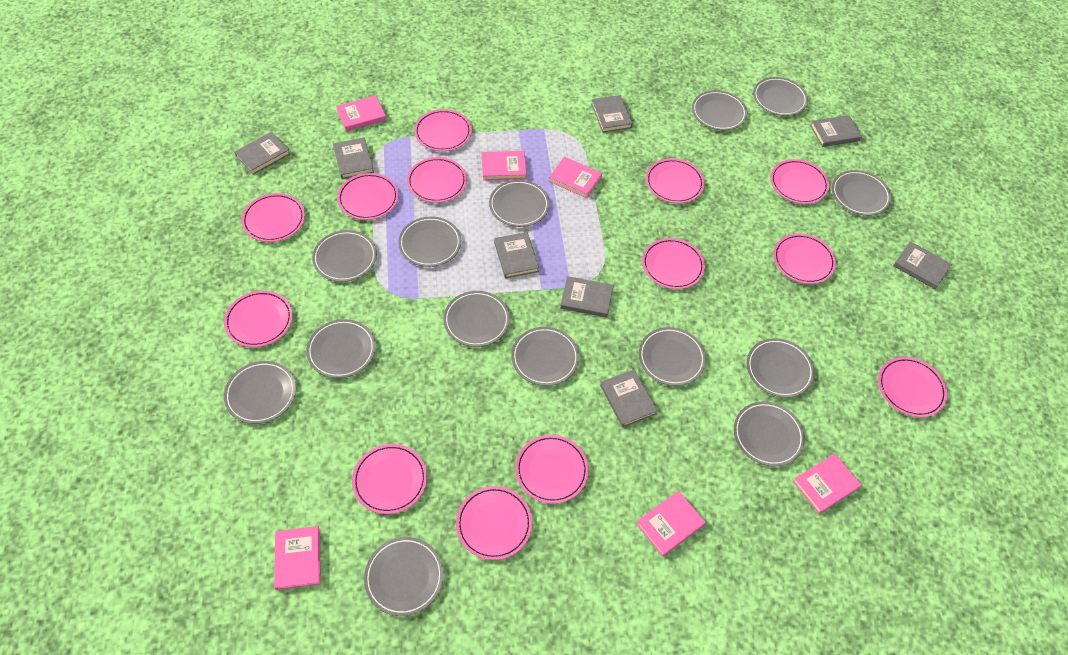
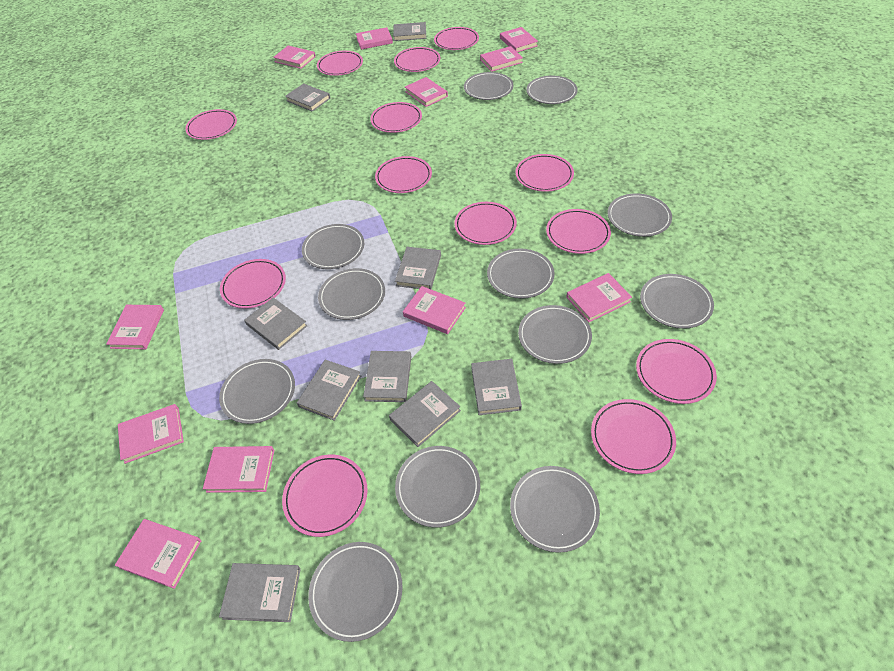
grey book: [234,132,290,175] [333,138,374,179] [494,232,539,279] [560,276,614,318] [591,95,633,133] [600,369,658,427] [810,115,862,147] [893,241,952,289] = 8 -> [219,563,301,622] [244,297,308,350] [285,83,330,112] [297,360,361,421] [363,351,411,402] [389,381,461,447] [393,22,426,41] [395,247,441,289] [471,359,522,415] = 9
grey plate: [224,361,296,424] [306,319,376,378] [312,230,377,282] [364,537,444,616] [398,217,461,267] [443,291,510,347] [489,180,550,227] [511,327,579,386] [639,327,706,386] [692,90,747,130] [734,401,805,467] [747,338,815,398] [753,77,808,116] [832,170,891,216] = 14 -> [219,359,295,424] [302,224,364,269] [308,542,403,642] [318,268,385,320] [395,446,480,528] [464,72,514,100] [487,249,554,299] [510,466,600,553] [518,305,592,364] [526,76,578,104] [608,193,672,237] [640,274,714,329] = 12
pink book: [274,526,321,590] [336,96,386,131] [481,151,527,181] [549,157,602,198] [636,491,706,557] [793,453,862,514] = 6 -> [106,305,164,349] [115,519,201,589] [118,404,184,464] [203,446,274,493] [273,46,316,69] [356,27,393,50] [403,286,466,334] [405,77,448,107] [480,46,523,72] [500,27,538,52] [566,273,632,322] = 11

